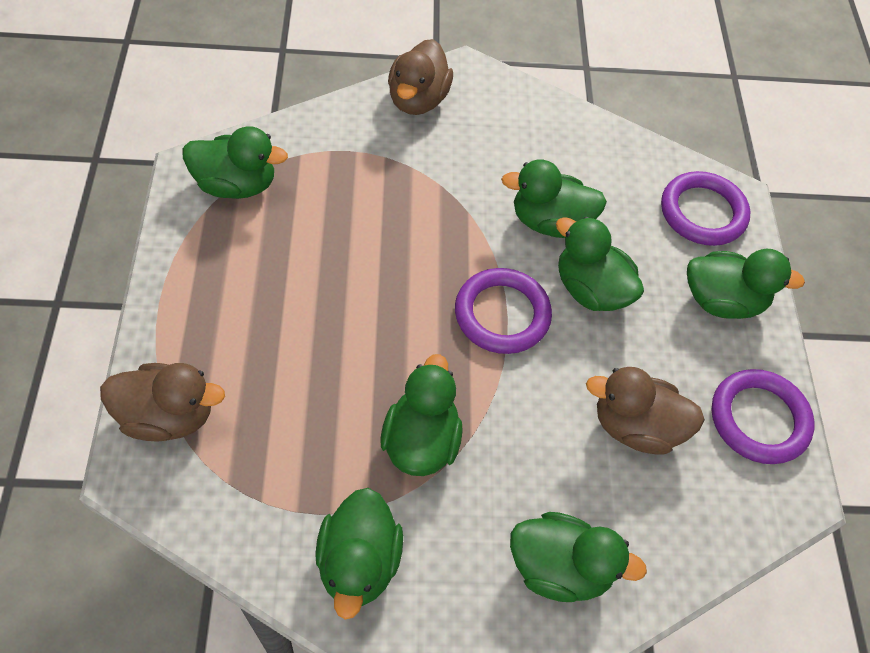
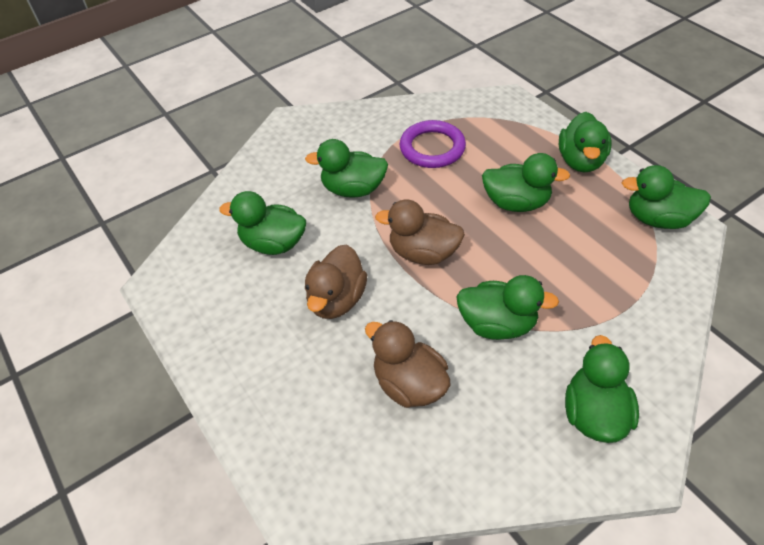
purple ring: [455,268,552,354] [661,171,751,246] [712,369,815,464] = 3 -> [400,120,466,168] = 1

